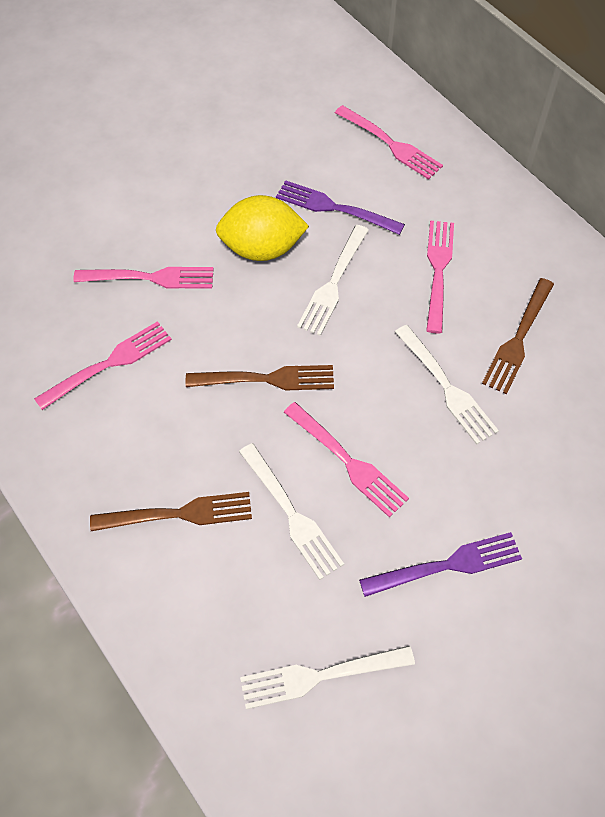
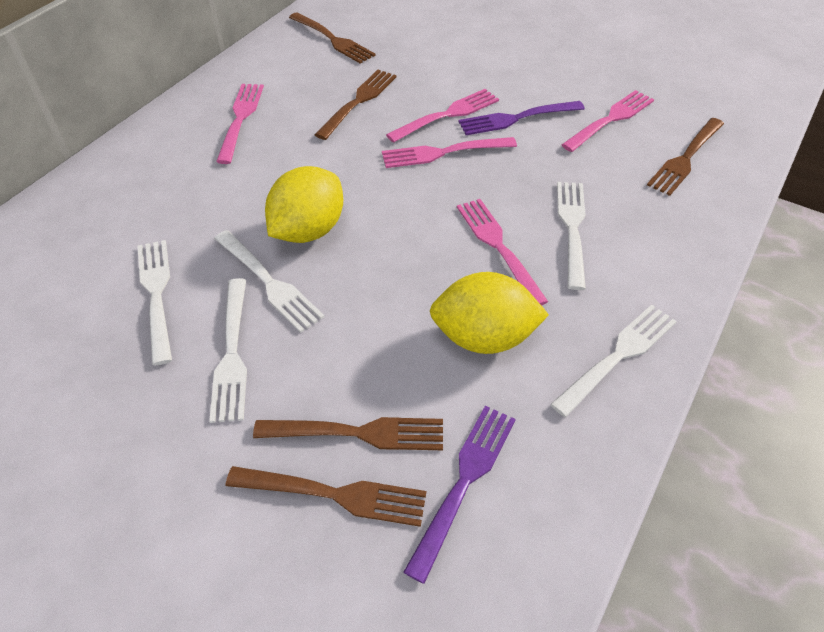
brown fork: [90,492,252,531] [186,365,334,391] [482,278,554,394] = 3 -> [226,466,426,527] [253,417,443,450] [289,12,375,64] [315,70,396,140] [647,118,724,196] = 5
white fork: [239,443,344,580] [240,646,415,709] [297,225,369,336] [395,325,499,445] = 4 -> [137,240,172,365] [209,278,247,423] [214,230,325,333] [550,304,677,417] [557,182,586,290] = 5
yellow lemon: [216,195,309,261] = 1 -> [265,166,343,243] [430,272,549,354] = 2

